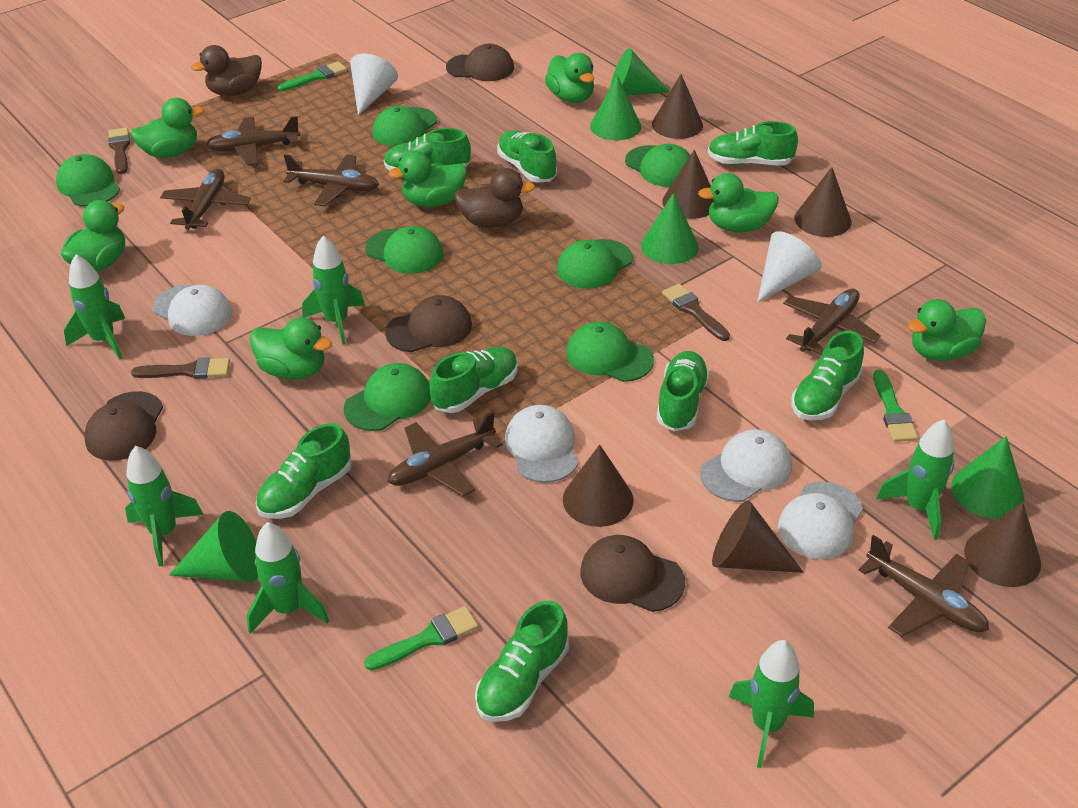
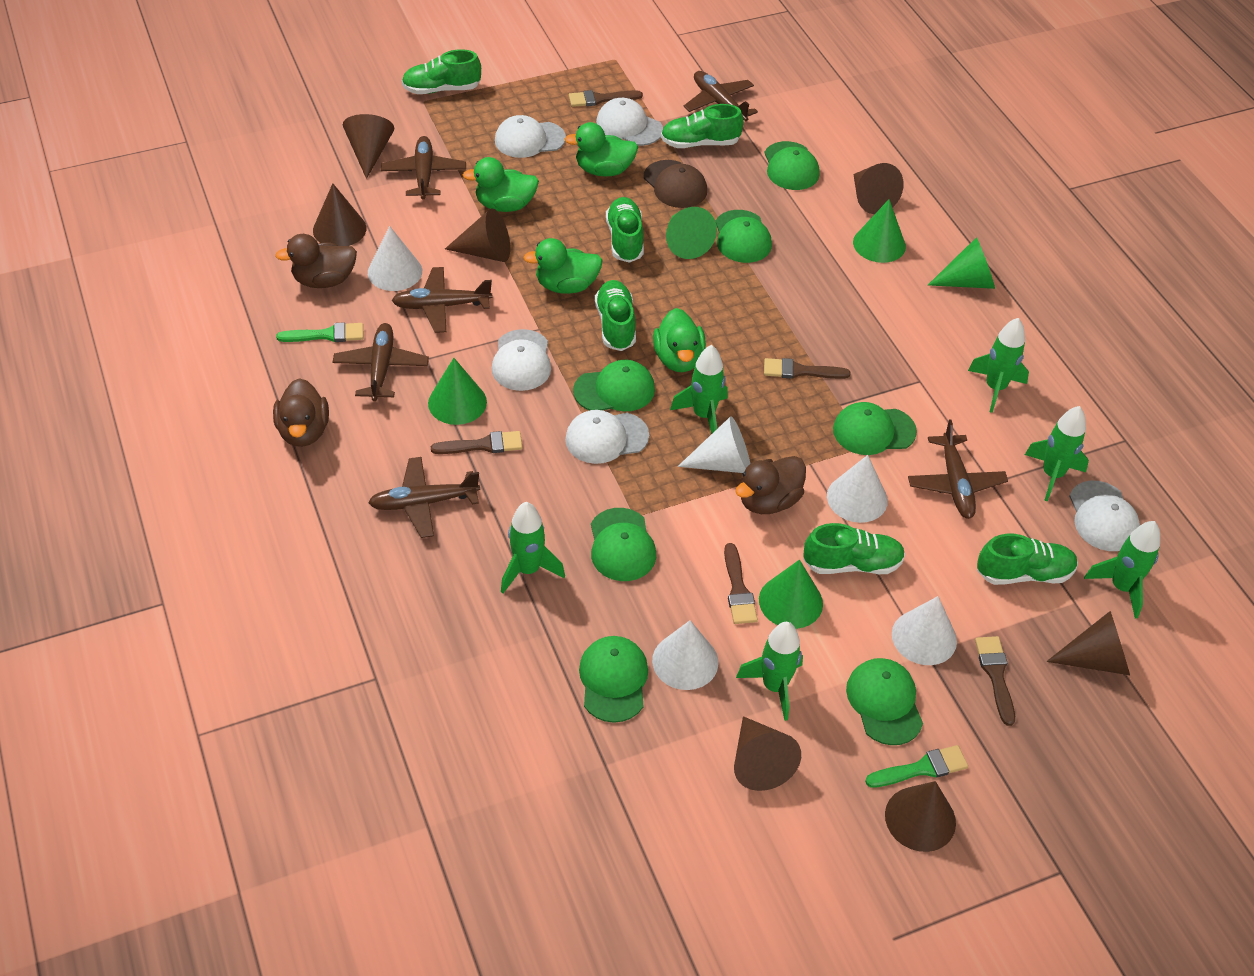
brown brush: [108,127,130,174] [131,357,230,379] [662,284,730,341] = 3 -> [431,431,522,454] [569,90,643,107] [724,543,758,624] [764,358,851,379] [975,636,1015,726] = 5
brown cap: [84,391,163,461] [385,295,472,352] [446,44,514,81] [580,535,685,612] = 4 -> [644,160,707,208] = 1
brown cone: [563,445,634,527] [652,74,703,139] [662,150,714,219] [712,500,804,573] [794,167,851,237] [964,502,1041,587] = 6 -> [313,183,367,246] [343,114,394,179] [445,208,510,262] [734,716,801,791] [853,163,904,214] [885,781,956,852] [1047,611,1130,675] = 7
brown duck: [191,45,262,96] [454,168,535,228] = 2 -> [273,378,329,447] [275,234,357,288] [735,456,806,514] = 3
green brush: [277,61,347,91] [364,606,478,671] [873,370,918,442] = 3 -> [276,322,363,342] [865,745,968,788] = 2
green duck: [61,200,125,272] [130,98,204,158] [250,317,332,379] [388,151,467,207] [545,53,595,103] [698,173,779,232] [907,299,986,361] = 7 -> [463,157,539,212] [523,238,603,294] [564,122,638,177] [653,308,706,372] = 4
green shoe: [256,423,352,519] [384,128,471,171] [429,347,518,413] [475,600,569,722] [497,130,557,183] [657,351,710,431] [708,121,798,166] [791,331,864,420] = 8 -> [402,49,481,94] [595,280,636,351] [606,197,644,263] [661,104,744,148] [803,523,905,574] [977,534,1078,585] = 6
white cap: [153,285,232,336] [505,405,578,483] [700,429,792,502] [778,482,863,559] = 4 -> [492,329,551,391] [495,115,566,158] [565,410,649,464] [596,98,663,146] [1069,480,1140,551] = 5
white cone: [350,54,398,115] [757,231,822,302] = 2 -> [368,226,422,291] [652,620,718,690] [678,416,750,473] [827,455,888,523] [892,596,957,665] = 5

